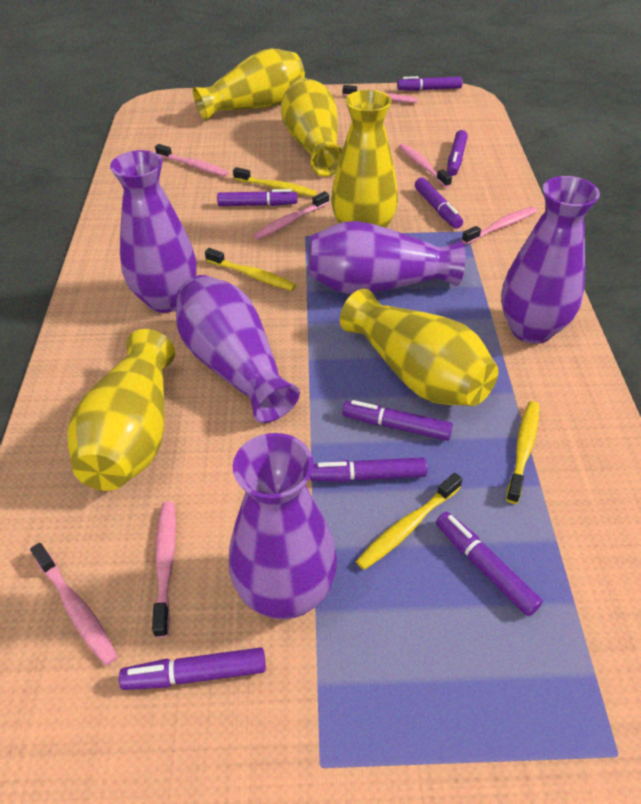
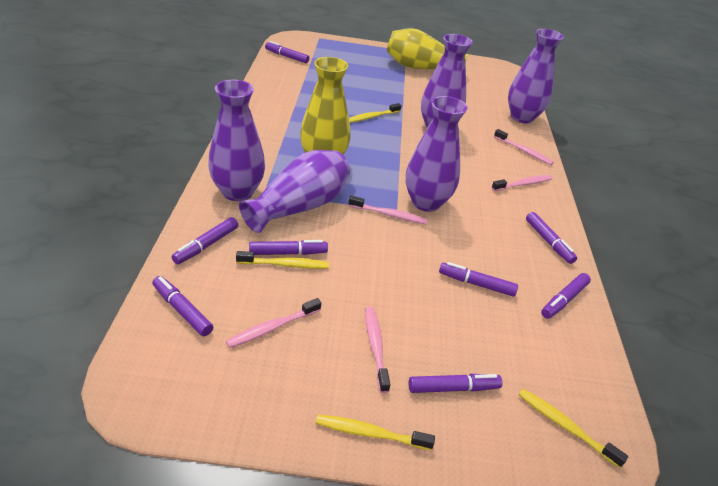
pink toothbrush: [30,543,118,666] [152,501,176,638] [155,144,228,177] [253,191,329,240] [343,85,418,103] [399,143,452,188] [462,207,537,245] = 7 -> [226,298,321,348] [348,196,428,224] [365,306,390,393] [491,175,552,191] [494,129,554,165] = 5
yellow vase: [67,329,175,491] [193,48,305,121] [281,78,343,177] [331,90,398,228] [340,289,498,406] = 5 -> [300,57,350,155] [387,28,468,70] = 2

